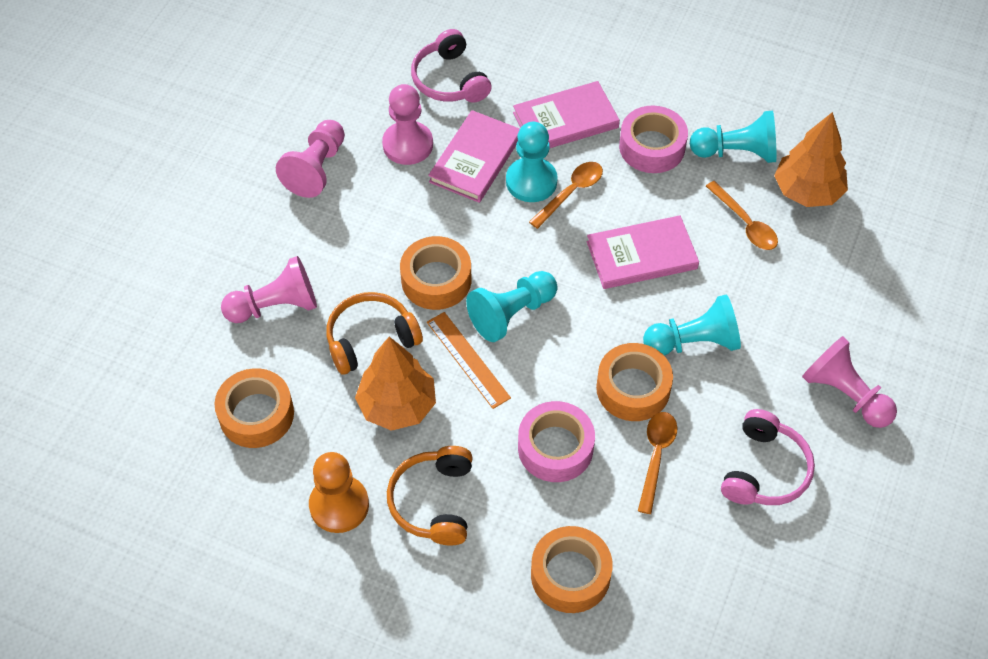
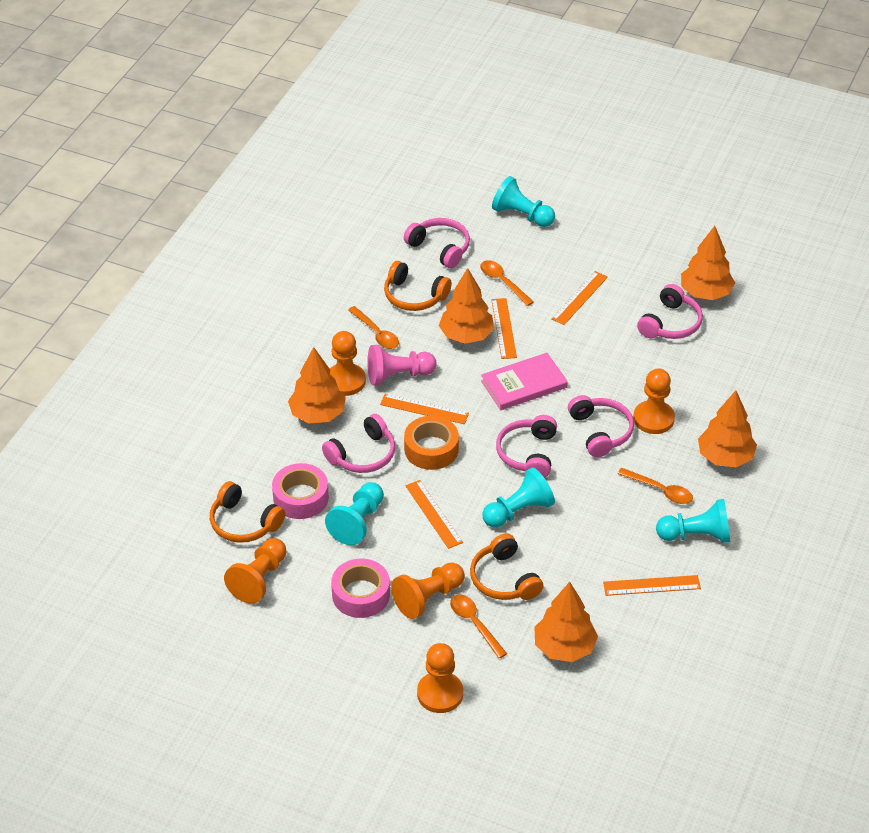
orange headphones: [326,292,423,375] [387,446,472,545] = 2 -> [210,481,285,543] [384,261,452,311] [470,533,544,600] = 3
orange pawn: [309,452,369,533] = 1 -> [224,538,286,604] [330,331,366,396] [391,563,465,619] [417,643,463,713] [633,368,675,434] = 5
orange ruler: [427,312,511,409] = 1 -> [380,394,469,424] [406,480,463,549] [491,298,517,359] [551,271,608,325] [603,575,701,596] = 5
orange spoon: [529,162,603,229] [638,412,677,514] [706,181,778,250] = 3 -> [348,306,399,349] [450,594,507,658] [480,260,534,306] [617,468,693,504] = 4
orange tape: [214,368,294,448] [400,236,471,310] [531,526,613,613] [596,343,673,421] = 4 -> [404,416,459,470] = 1
orange tree: [355,337,436,431] [774,112,848,207] = 2 -> [288,347,346,423] [439,268,494,344] [535,582,598,662] [681,226,735,300] [698,390,757,467] = 5
pink book: [428,110,520,203] [513,81,620,148] [587,215,699,289] = 3 -> [481,353,568,410] = 1
pink headphones: [411,29,492,103] [721,409,815,505] = 2 -> [322,414,395,473] [404,218,470,269] [496,415,557,478] [568,395,634,457] [637,284,703,339] = 5
pink pawn: [221,256,317,323] [276,120,345,198] [382,84,433,165] [802,336,897,428] = 4 -> [367,345,436,386] = 1

